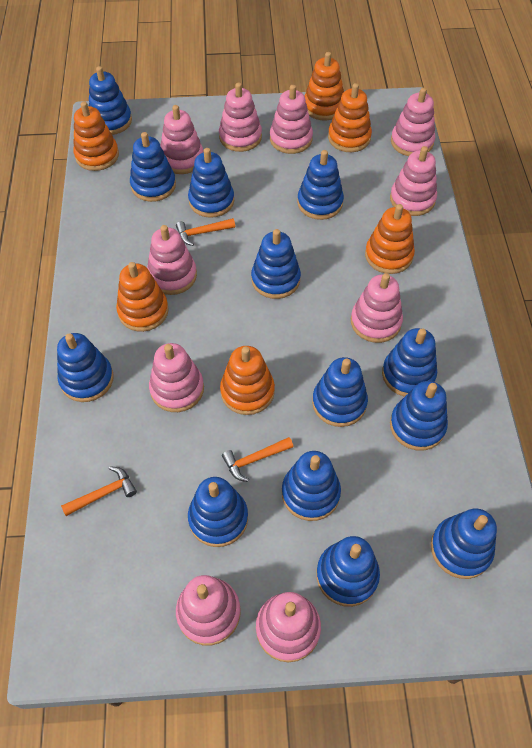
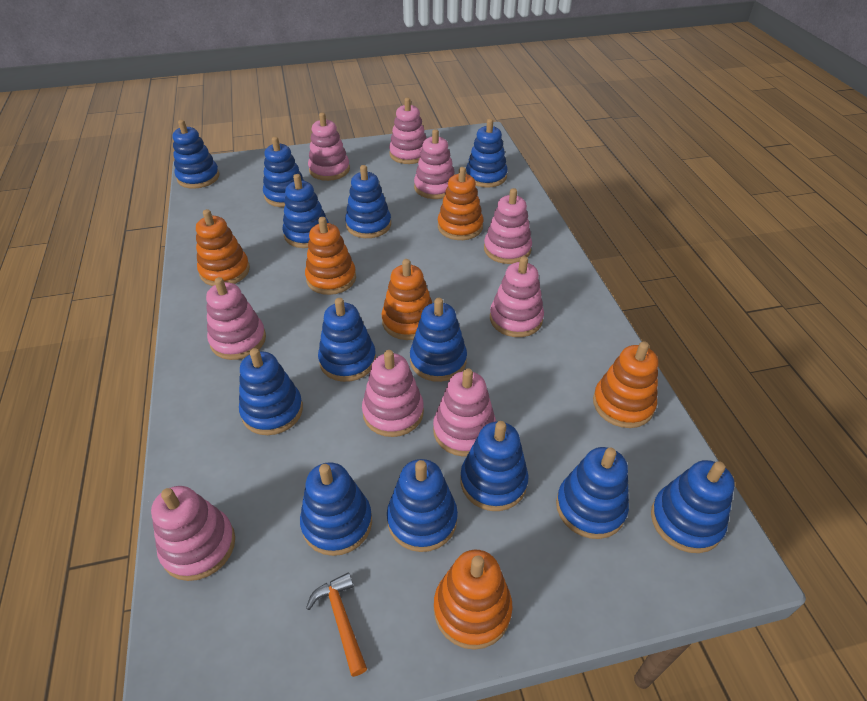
orange hammer: [61,466,137,516] [176,218,235,246] [222,437,293,482] = 3 -> [306,572,367,677] = 1
pink stacking toy: [147,225,197,295] [149,343,204,412] [160,105,204,174] [176,575,241,646] [219,83,262,152] [256,592,321,662] [270,85,313,154] [351,273,403,343] [390,146,437,216] [391,88,435,156] = 10 -> [151,486,235,581] [206,277,266,360] [308,112,350,181] [362,350,424,437] [389,98,427,164] [414,129,455,199] [433,368,496,457] [484,188,532,264] [490,256,544,337] = 9

